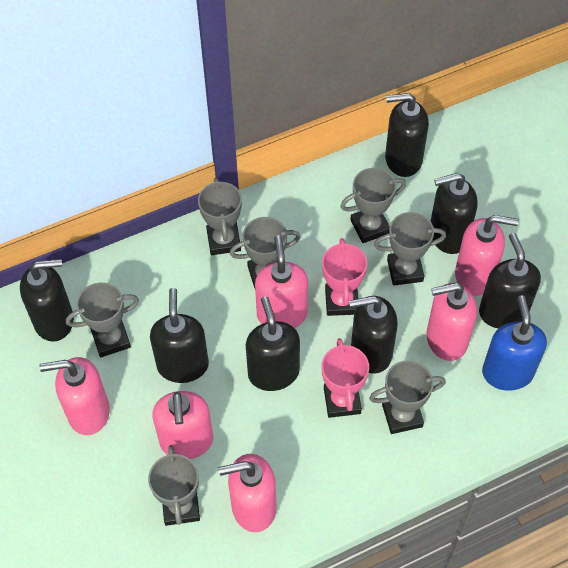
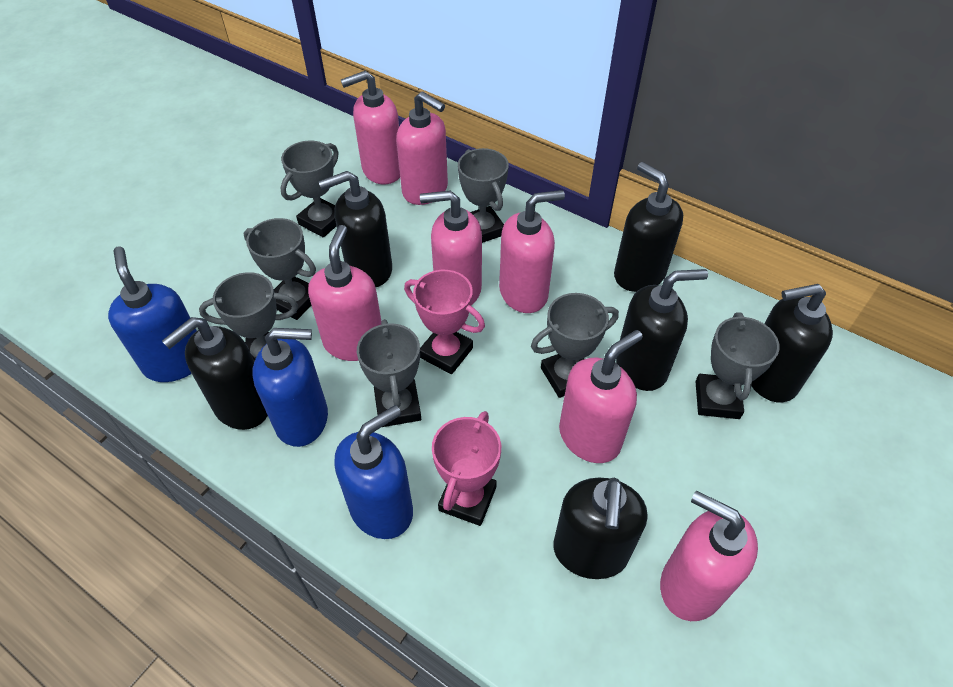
black soap dispenser: [20,259,74,342] [150,288,209,383] [246,296,300,391] [349,296,398,374] [385,93,429,177] [431,173,478,254] [479,233,541,329] = 7 -> [162,317,268,430] [318,171,392,287] [553,478,647,579] [614,162,683,292] [616,269,708,391] [751,284,833,403] = 6
blue soap dispenser: [482,295,547,391] = 1 -> [108,246,197,382] [252,328,328,447] [334,405,413,539] = 3
pink soap dispenser: [39,357,110,435] [152,391,213,459] [218,454,277,532] [255,235,308,328] [426,283,477,361] [455,215,519,296] = 6 -> [308,225,381,361] [341,71,400,185] [396,91,448,205] [420,190,482,305] [499,190,565,313] [559,330,643,463] [660,491,758,621] = 7

